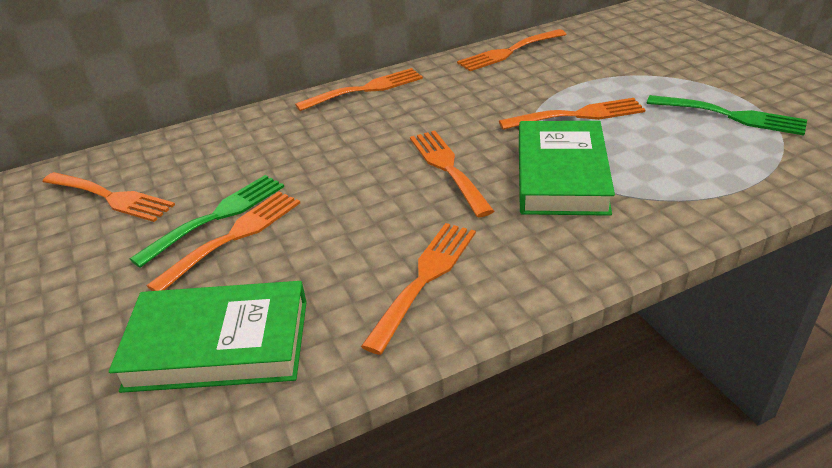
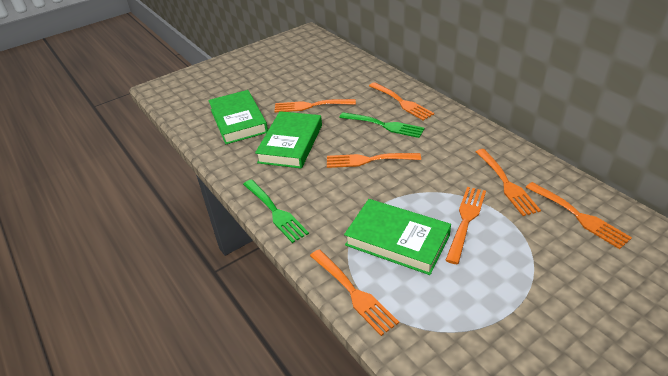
green book: [109,281,307,393] [519,121,615,216] = 2 -> [208,90,268,144] [255,111,322,169] [344,199,451,275] = 3

